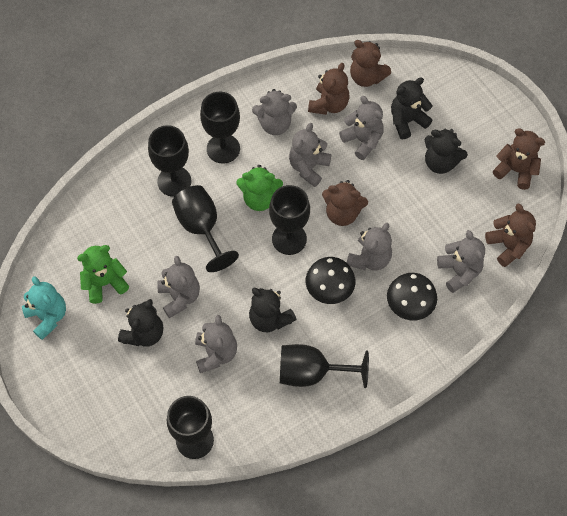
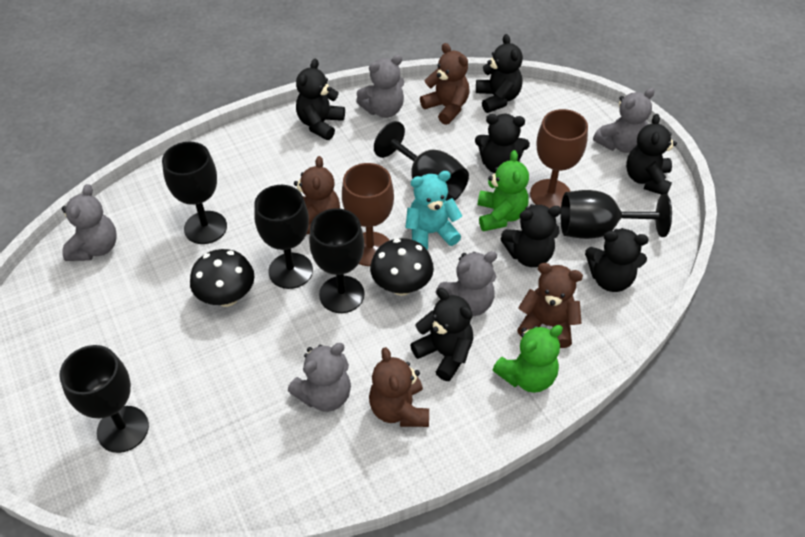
black teddy bear: [118,299,163,347] [249,288,296,332] [391,77,433,139] [425,128,468,174] = 4 -> [296,59,345,140] [410,288,474,381] [475,114,530,173] [476,34,523,113] [501,204,562,267] [585,228,649,292] [626,114,677,195] = 7
brown goblet: none = 0 -> [342,163,394,266] [530,109,588,208] = 2
brown teddy bear: [308,63,349,115] [322,180,368,226] [350,40,391,87] [485,203,536,267] [493,128,545,190] = 5 -> [294,156,340,234] [369,347,429,427] [420,43,469,125] [517,263,583,348] = 4
grey teddy bear: [157,256,200,318] [195,315,237,373] [252,89,297,135] [289,123,331,187] [339,96,384,160] [347,223,392,271] [437,230,485,293] = 7 -> [62,184,117,261] [288,343,351,412] [356,55,404,118] [435,251,497,316] [593,88,655,153] = 5

